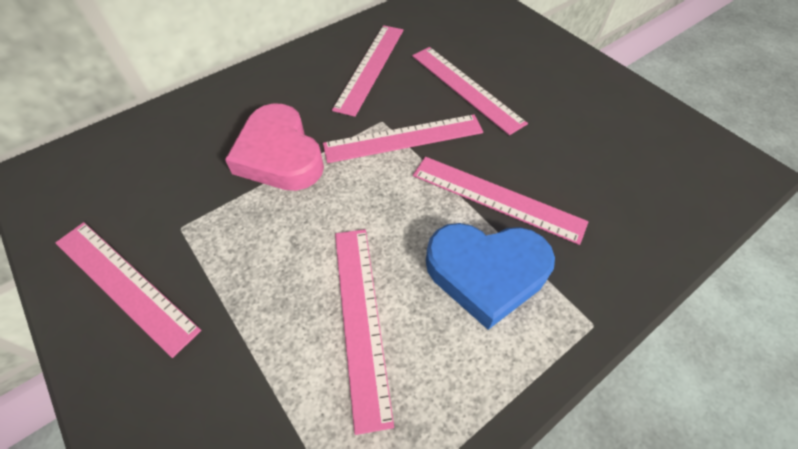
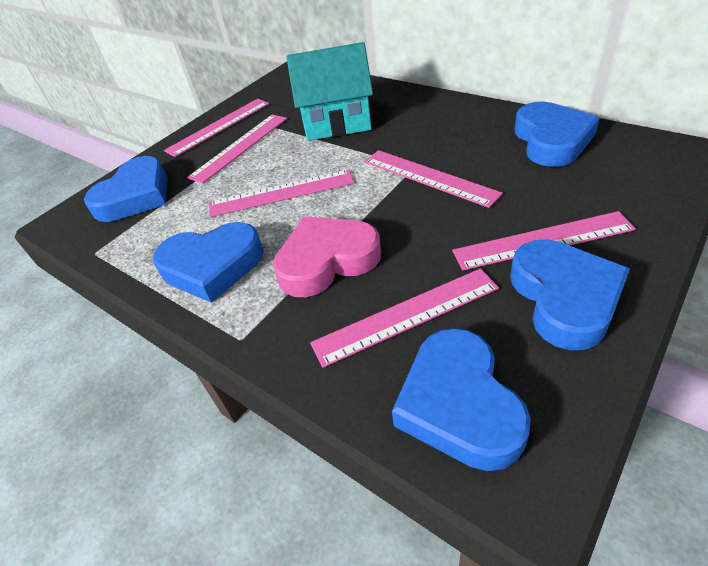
blue heart: [426,223,555,330] = 1 -> [84,156,168,222] [153,222,264,303] [392,328,531,471] [510,239,630,350] [515,102,600,167] = 5
turquoise house: none = 0 -> [286,42,373,141] = 1

